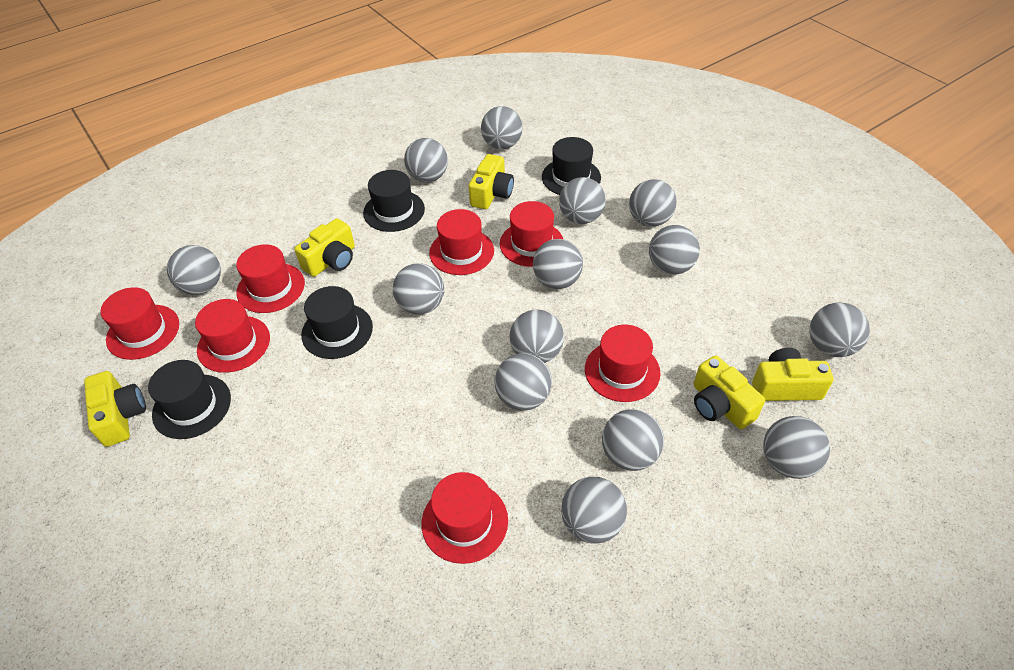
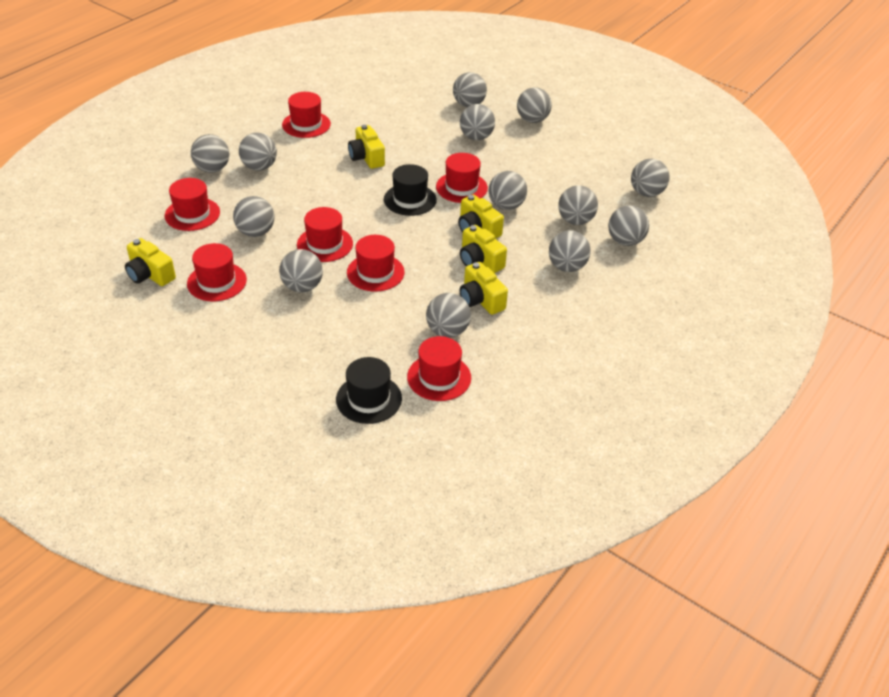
black hat: [148,360,231,439] [301,286,373,359] [363,170,425,232] [542,137,601,195] = 4 -> [336,357,402,424] [384,164,437,216] = 2
grey ball: [167,245,221,295] [393,263,444,314] [404,138,448,183] [481,106,523,149] [495,353,552,411] [509,309,564,363] [533,239,583,289] [559,177,605,224] [561,477,627,544] [602,409,664,471] [629,179,677,227] [649,225,700,275] [763,416,830,479] [810,302,870,357] = 14 -> [191,134,229,173] [233,196,274,237] [239,133,277,171] [279,249,323,292] [426,293,471,338] [453,72,487,107] [460,104,495,140] [489,171,527,210] [517,87,552,123] [549,230,591,272] [558,185,598,225] [608,205,649,246] [631,159,670,197] = 13

